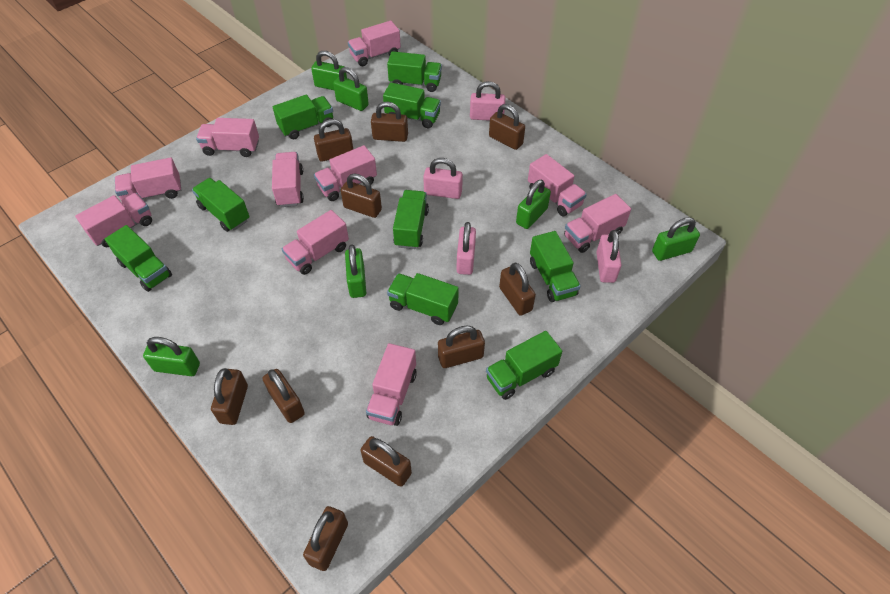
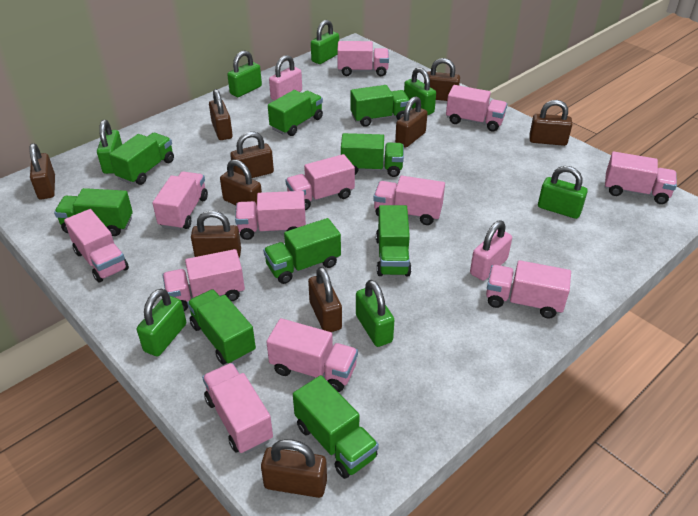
green padlock: [143,337,200,376] [311,51,347,90] [333,67,369,111] [345,245,366,298] [516,180,551,229] [652,217,700,261] = 6 -> [97,120,122,174] [137,288,186,356] [227,50,262,97] [311,20,339,64] [356,280,394,347] [404,67,436,115] [538,166,588,219] = 7
pink padlock: [423,158,463,199] [456,222,476,275] [470,81,505,121] [596,230,621,283] = 4 -> [269,55,302,101] [470,220,512,281] = 2
pink truck: [75,193,152,247] [115,158,181,201] [196,118,259,157] [272,152,304,207] [282,210,349,275] [314,145,377,201] [348,20,401,66] [366,343,417,426] [528,154,587,217] [564,194,631,253] = 10 -> [64,209,129,282] [152,172,208,230] [162,249,245,311] [202,363,273,454] [235,191,306,240] [267,318,358,392] [285,154,355,211] [337,41,389,76] [373,176,445,225] [446,85,507,131] [486,260,571,319] [605,152,677,204] = 12

